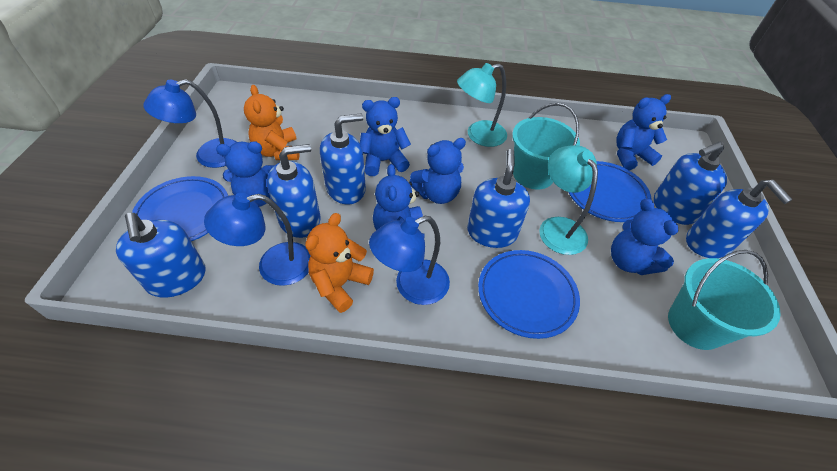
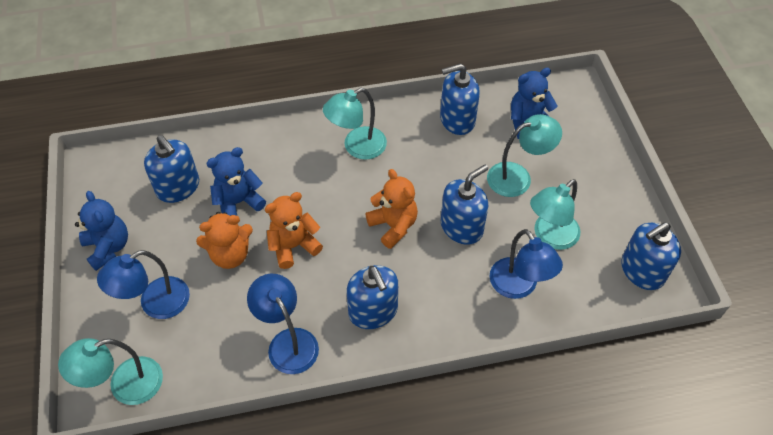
blue plate: [132,176,228,241] [478,250,580,339] [569,161,652,222] = 3 -> none = 0
blue soap dispenser: [116,213,206,298] [267,144,321,238] [320,113,366,204] [467,149,530,248] [654,141,727,225] [686,180,793,258] = 6 -> [144,135,199,203] [347,265,398,329] [440,63,480,135] [441,164,488,245] [621,222,681,290] = 5
blue teddy bear: [216,141,274,207] [360,97,411,176] [373,164,425,237] [409,138,466,204] [611,198,678,275] [616,94,671,170] = 6 -> [75,191,128,271] [206,147,266,216] [511,68,558,139] = 3
orange teddy bear: [244,85,299,160] [305,213,374,313] = 2 -> [196,212,253,269] [265,192,323,269] [366,169,418,249] = 3
turquoise bucket: [512,103,580,190] [668,250,781,350] = 2 -> none = 0
turquoise lamp: [457,63,507,147] [539,145,598,255] = 2 -> [58,338,163,405] [323,88,387,160] [487,114,562,197] [530,179,580,250] = 4

